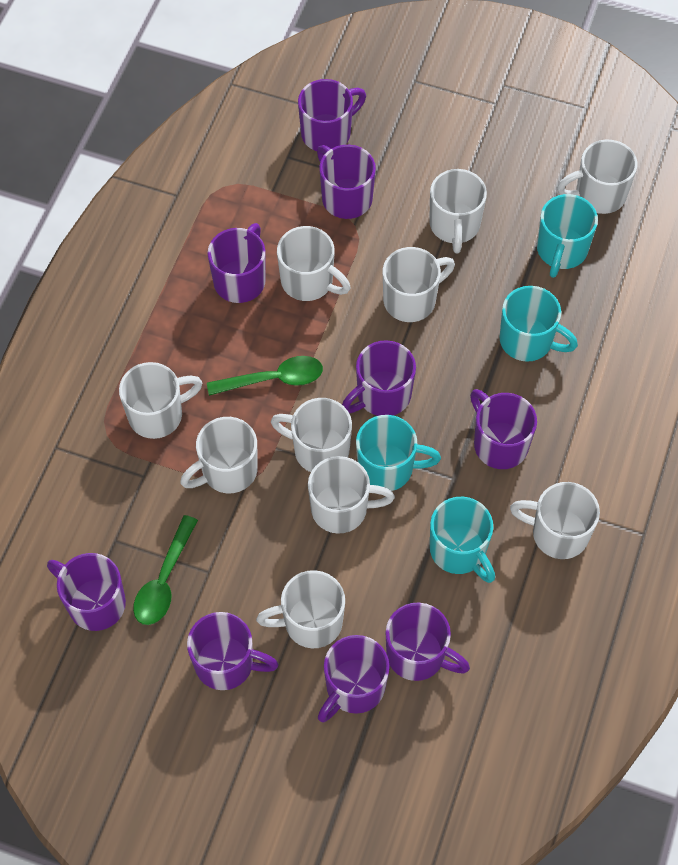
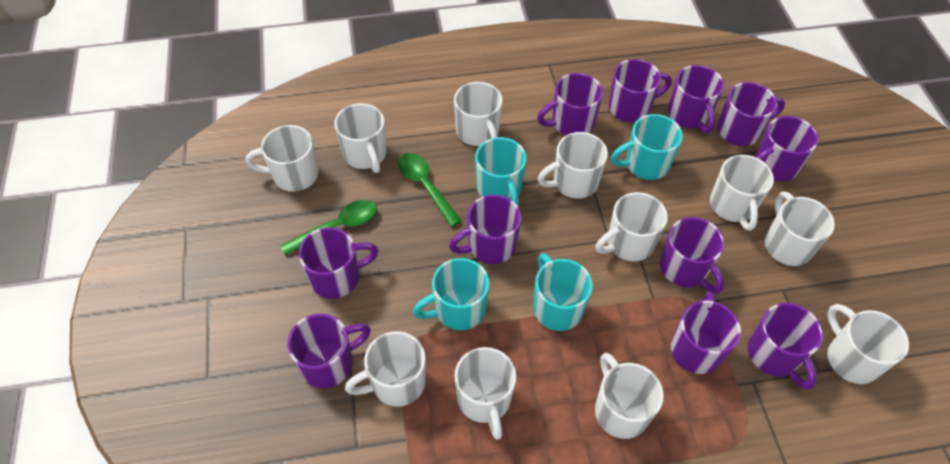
purple mug: [47,553,126,631] [187,612,279,690] [208,223,266,303] [298,79,366,151] [317,145,376,219] [318,635,390,722] [342,340,416,416] [386,603,470,681] [470,389,537,469] = 9 -> [287,314,371,388] [298,227,379,299] [449,194,521,264] [537,73,603,135] [608,59,672,122] [660,217,725,294] [668,65,724,133] [671,292,741,374] [717,82,785,146] [748,303,823,390] [755,116,819,181] = 11
white mug: [119,362,203,439] [180,417,258,493] [256,570,345,648] [271,398,352,472] [277,226,350,301] [308,456,395,534] [383,247,455,322] [429,169,487,253] [510,482,600,559] [557,139,637,214] = 10 -> [246,125,318,192] [334,103,387,173] [345,331,426,407] [454,82,503,146] [454,347,516,440] [538,132,608,199] [595,353,664,439] [596,192,668,262] [710,155,774,231] [765,191,835,266] [827,304,909,384] = 11

